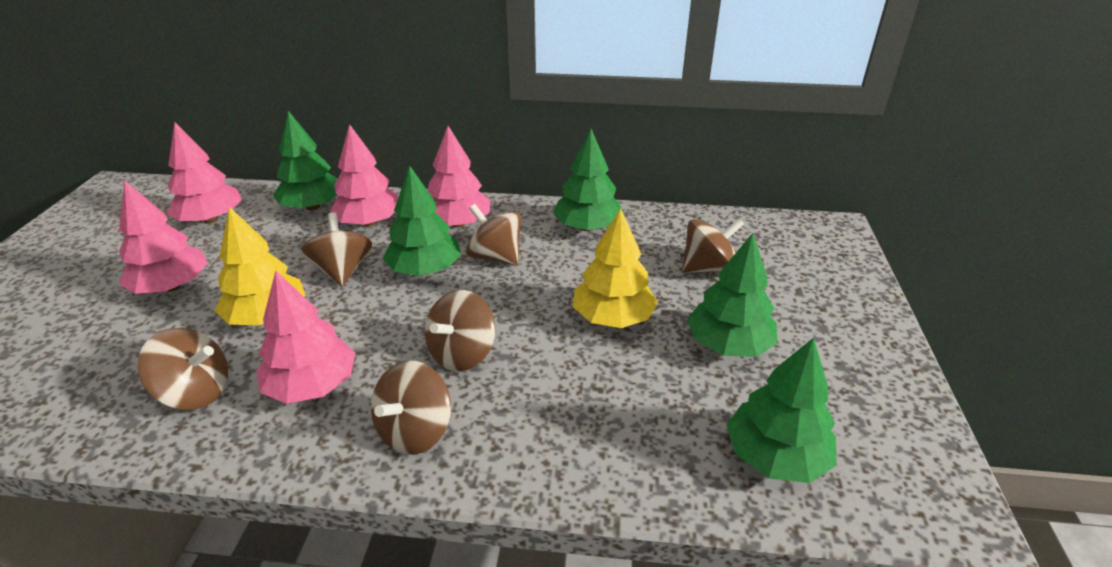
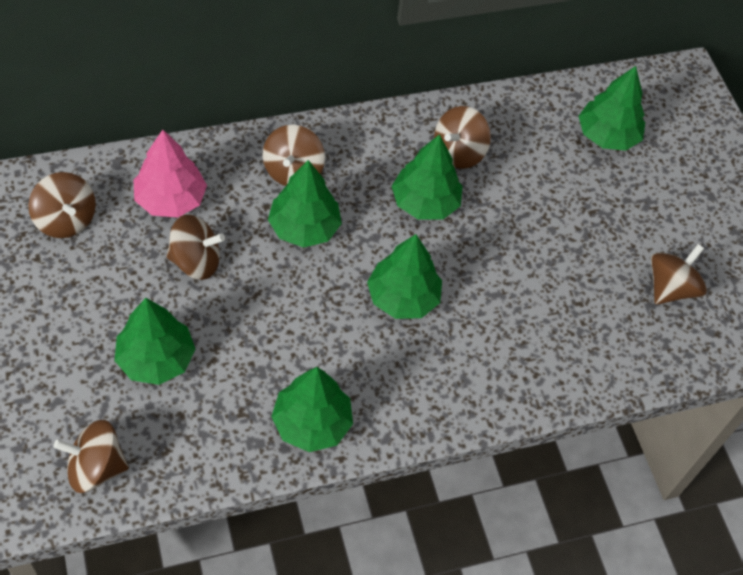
green tree: [273,111,337,210] [383,165,461,276] [553,129,623,231] [687,233,778,357] [727,338,837,483] = 5 -> [114,298,195,385] [268,160,342,248] [271,367,353,452] [367,234,442,319] [392,134,463,220] [579,66,645,151] = 6
pink tree: [119,181,208,294] [167,122,242,224] [256,271,356,404] [329,124,398,226] [428,126,490,228] = 5 -> [134,130,207,217] = 1
yellow tree: [215,207,305,326] [573,208,658,328] = 2 -> none = 0

